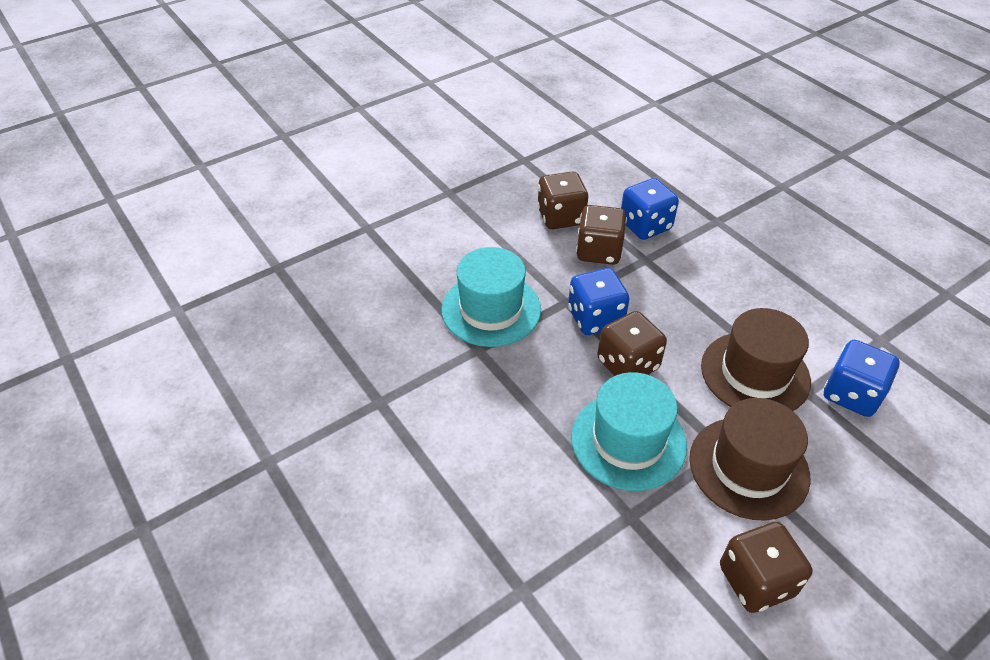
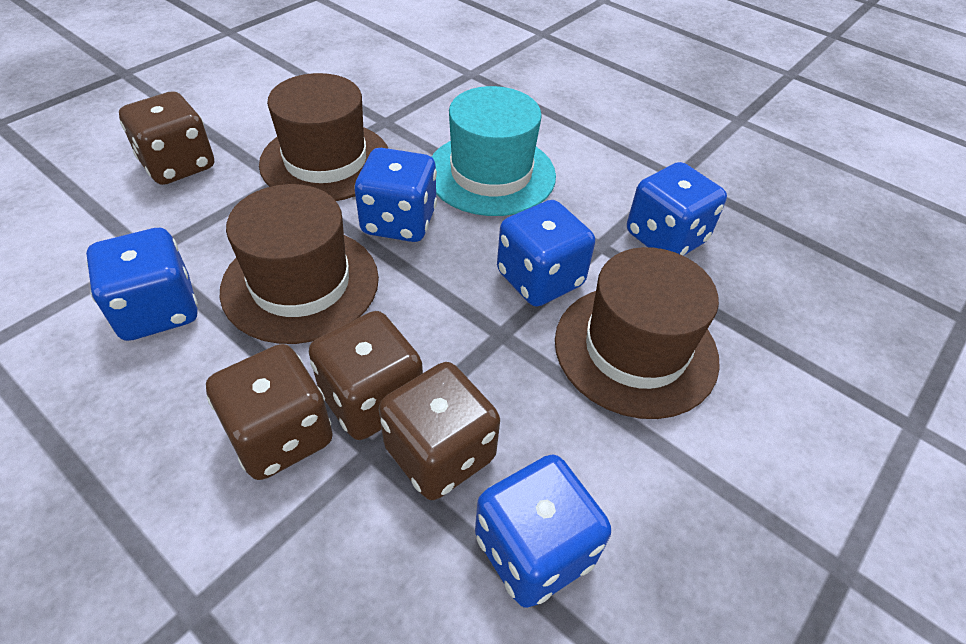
blue dice: [568,268,629,335] [621,178,679,240] [824,340,900,417] = 3 -> [86,228,198,341] [354,148,437,242] [475,454,611,608] [497,200,595,307] [627,162,727,256] = 5
brown hat: [689,398,811,521] [701,308,811,411] = 2 -> [220,184,379,344] [259,73,389,201] [555,247,720,419] = 3
turquoise hat: [442,247,541,347] [571,372,687,491] = 2 -> [432,86,556,216] = 1

